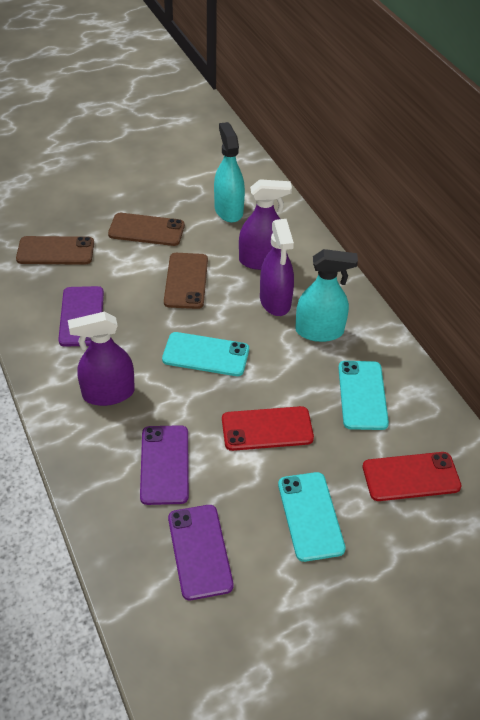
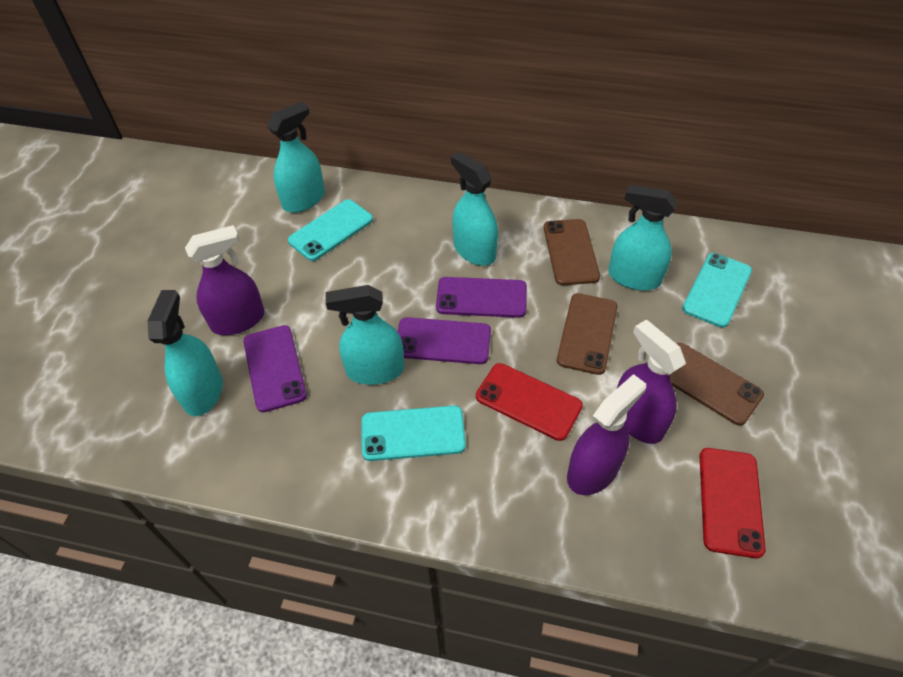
turquoise spray bottle: [214,122,245,223] [295,249,358,342] = 2 -> [147,290,223,416] [267,102,325,213] [326,285,404,385] [451,152,498,266] [608,185,677,291] = 5

